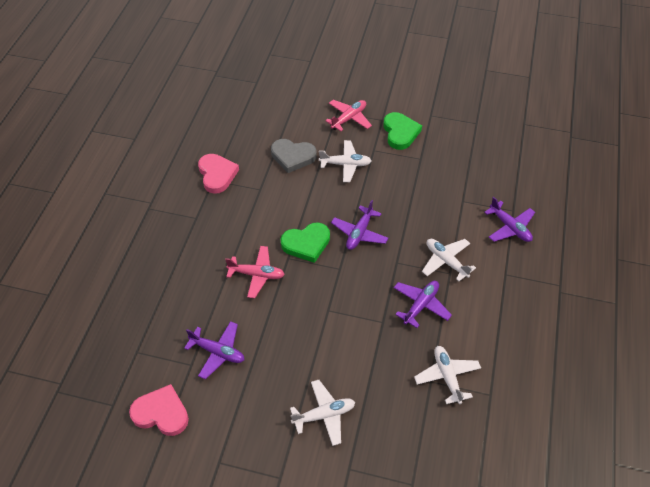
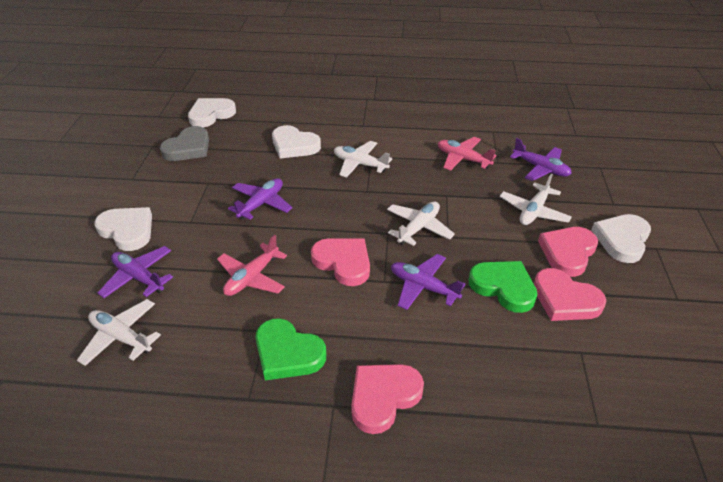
pink heart: [129,384,189,436] [198,154,239,194] = 2 -> [311,238,370,286] [351,364,424,434] [534,268,606,321] [538,227,598,277] = 4
white heart: none = 0 -> [94,207,152,251] [188,98,236,127] [272,125,321,159] [591,214,651,263] = 4

